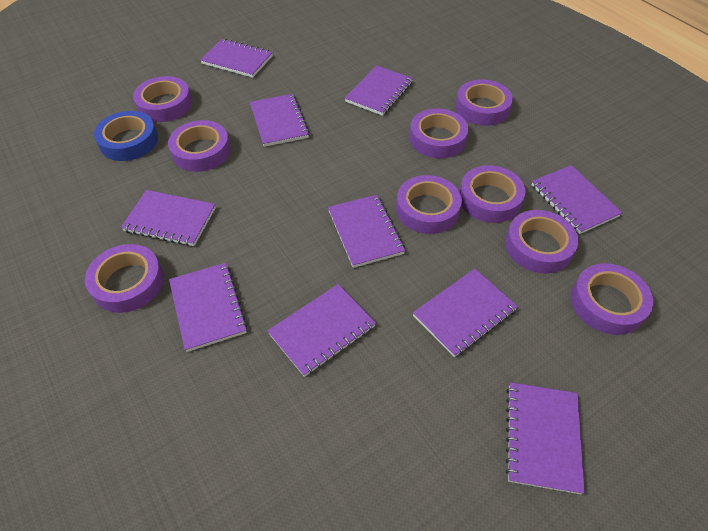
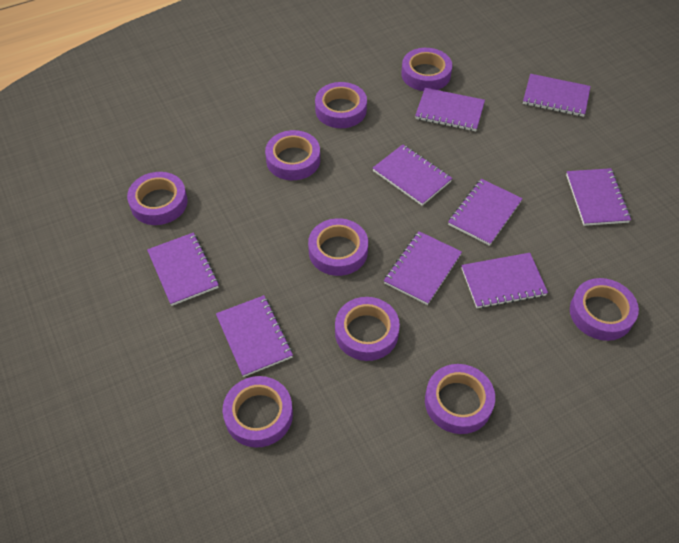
blue tape: [94,111,158,161] = 1 -> none = 0
purple notebook: [121,190,216,246] [169,263,248,352] [200,38,273,78] [250,94,310,147] [268,284,376,377] [328,195,405,268] [345,65,413,116] [413,269,518,357] [506,382,585,494] [531,165,622,234] = 10 -> [147,233,219,306] [216,295,293,377] [373,144,452,206] [384,231,462,305] [415,88,485,131] [448,179,523,246] [461,253,548,309] [523,74,591,117] [566,168,631,226] = 9

